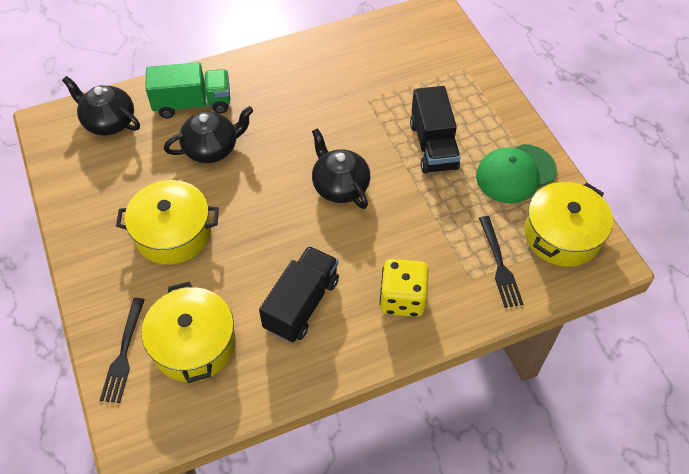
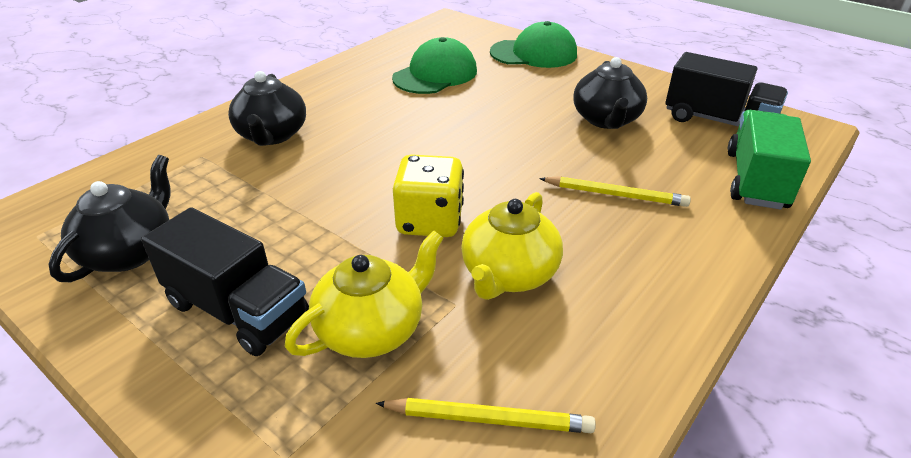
black fork: [100,298,145,403] [479,216,523,308] = 2 -> none = 0
green cap: [476,144,557,204] = 1 -> [392,37,477,94] [490,21,577,68] = 2
yellow pencil: none = 0 -> [376,398,596,433] [539,176,691,207] = 2
yellow pot: [116,180,219,265] [142,282,236,383] [524,182,613,267] = 3 -> none = 0
yellow teapot: none = 0 -> [284,231,444,358] [461,192,563,300] = 2

